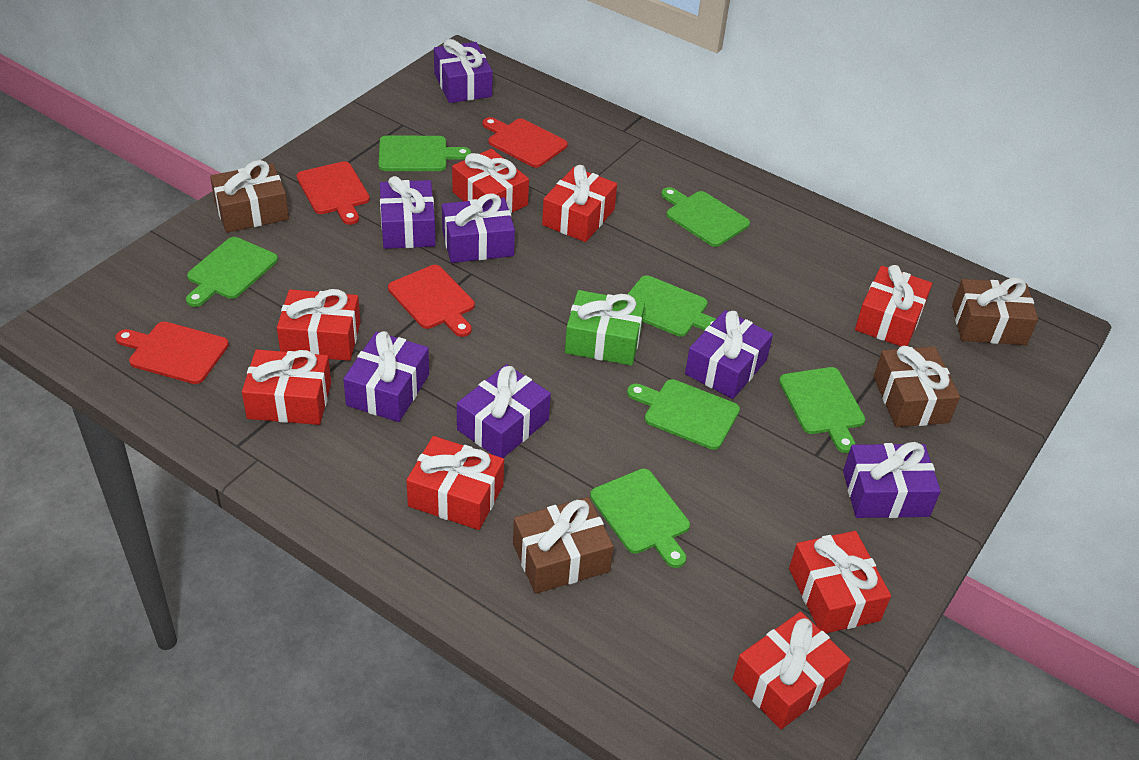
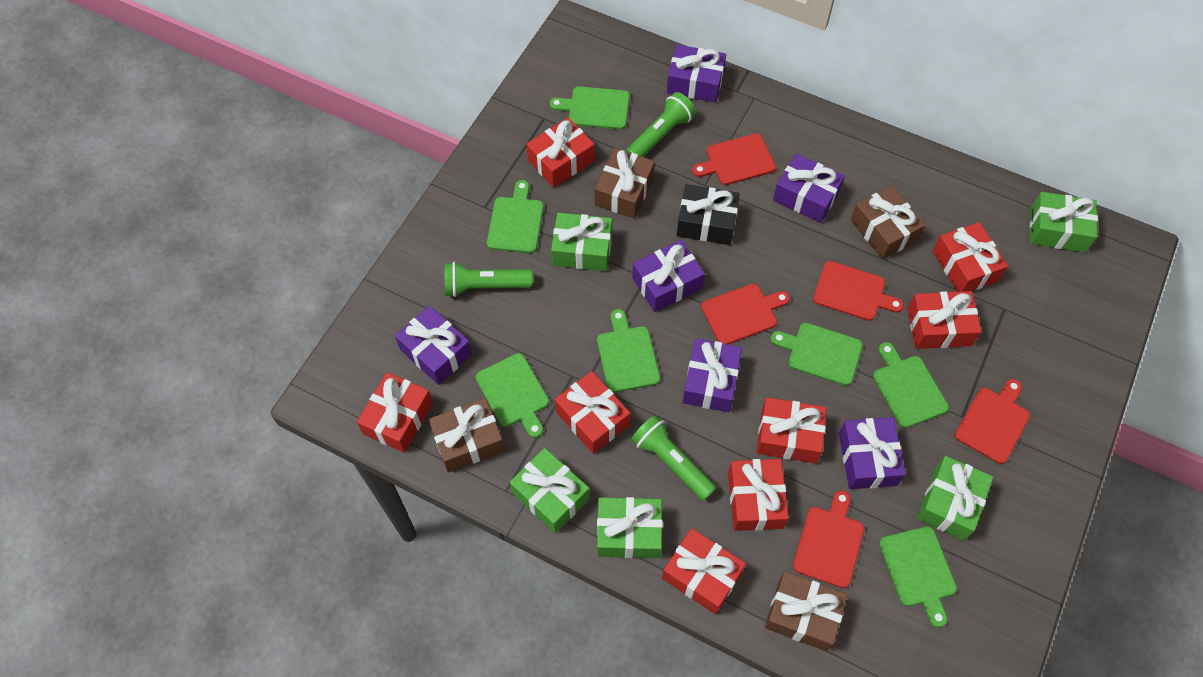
black gift: none = 0 -> [677,184,740,245] = 1
green flashlight: none = 0 -> [444,262,533,297] [626,92,696,157] [631,415,717,501] = 3
green gift: [565,290,645,366] = 1 -> [510,448,590,533] [551,213,612,271] [597,497,663,558] [917,456,993,540] [1030,192,1098,253] = 5
purple gift: [343,331,429,422] [380,176,436,249] [434,39,493,103] [442,193,515,263] [457,364,551,458] [685,310,773,399] [843,442,941,518] = 7 -> [395,306,472,385] [632,240,705,312] [667,44,726,103] [683,338,742,412] [773,153,845,223] [839,417,906,489] = 6
red cutting board: [115,322,229,384] [296,161,370,225] [388,265,475,337] [483,117,568,168] = 4 -> [692,133,776,185] [701,284,790,344] [793,490,864,588] [813,261,904,321] [955,379,1030,464] = 5

